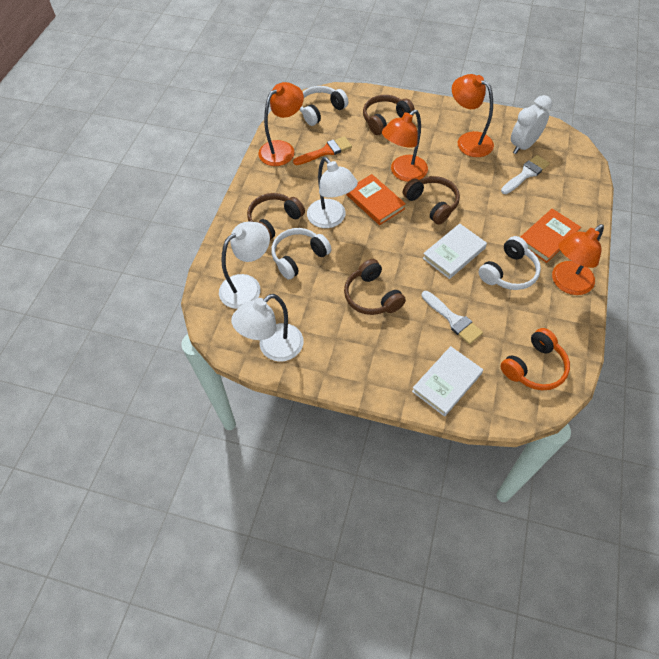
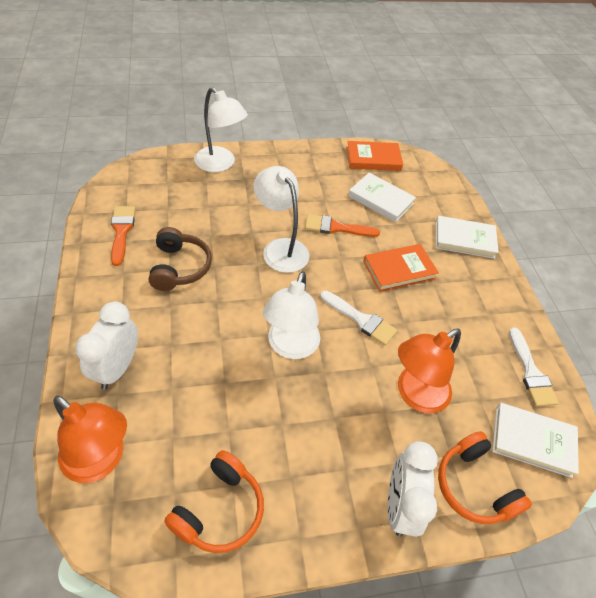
brown headphones: [247,193,305,240] [344,259,406,315] [363,95,415,135] [403,176,460,224] = 4 -> [149,227,212,291] = 1
orange brush: [293,136,352,165] = 1 -> [111,206,136,266] [305,214,380,237] = 2
orange headphones: [501,328,570,390] = 1 -> [164,450,264,553] [438,431,532,524] = 2
orange lamp: [258,82,304,166] [382,110,428,182] [452,74,494,157] [552,224,604,295] = 4 -> [53,395,127,483] [398,329,461,413] = 2
white book: [412,346,483,417] [423,223,487,279] = 2 -> [348,173,416,223] [435,216,499,259] [492,403,579,478] = 3
white clock: [511,95,552,154] = 1 -> [75,301,138,390] [387,441,438,537] = 2
white headphones: [271,228,331,280] [299,86,348,126] [478,236,541,290] = 3 -> none = 0

